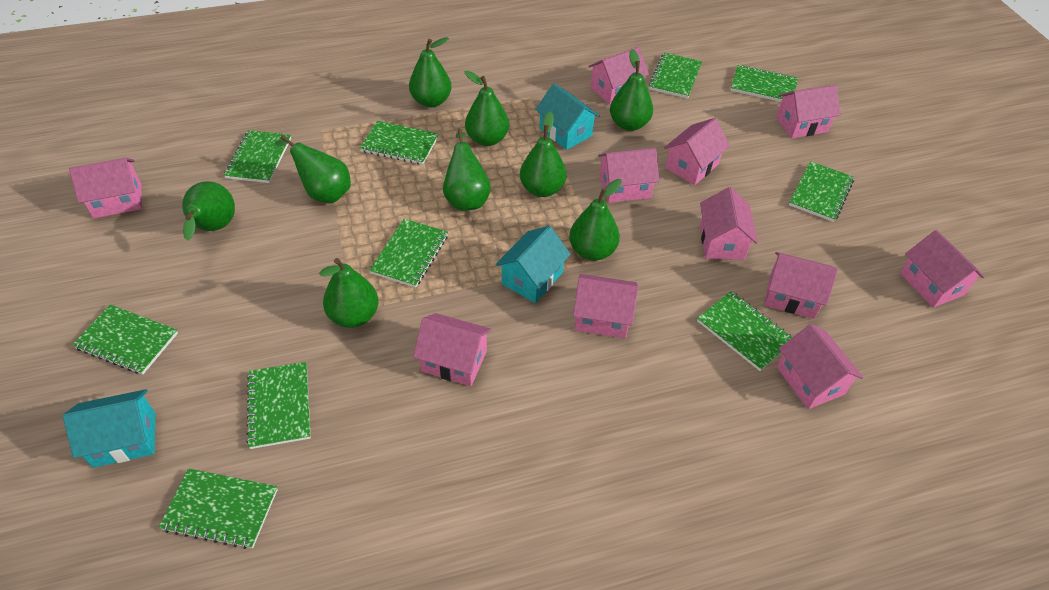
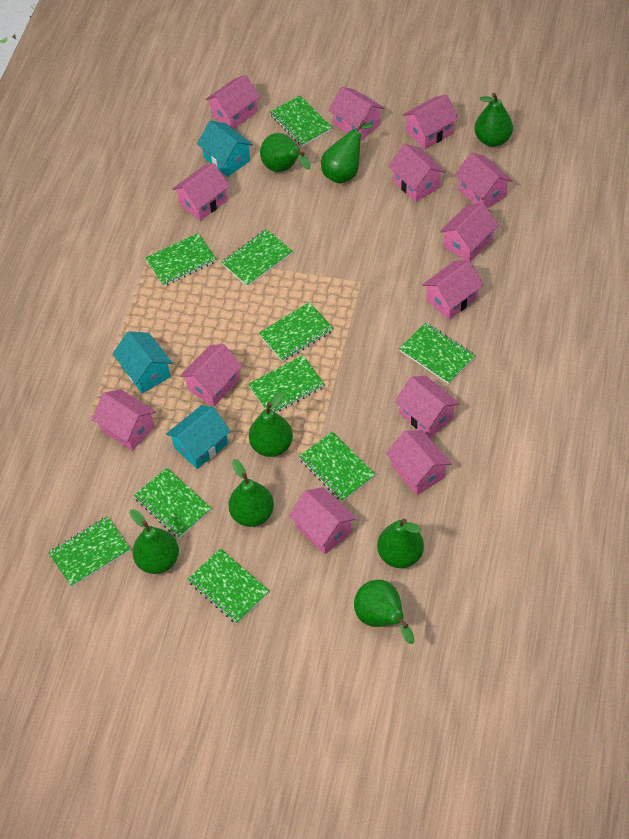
green pear: [182,181,235,240] [275,135,351,203] [319,258,378,328] [409,37,451,107] [443,129,491,211] [465,71,509,146] [520,112,567,197] [569,179,622,261] [610,49,653,131] = 9 -> [129,509,179,574] [228,459,274,527] [249,391,293,457] [260,133,311,172] [321,121,373,184] [354,580,415,644] [377,519,424,568] [474,93,513,147] = 8
pink house: [69,158,142,218] [413,313,491,386] [573,274,638,338] [588,47,649,105] [598,148,659,203] [664,118,730,185] [700,187,758,260] [764,252,838,319] [776,85,841,138] [777,324,864,409] [900,230,985,308] = 11 -> [92,389,156,451] [172,163,230,221] [180,344,243,407] [205,75,260,129] [289,487,356,554] [329,87,384,142] [386,430,452,495] [388,144,445,202] [395,376,460,438] [403,95,458,149] [422,260,484,320] [440,202,499,261] [455,152,513,208] = 13

